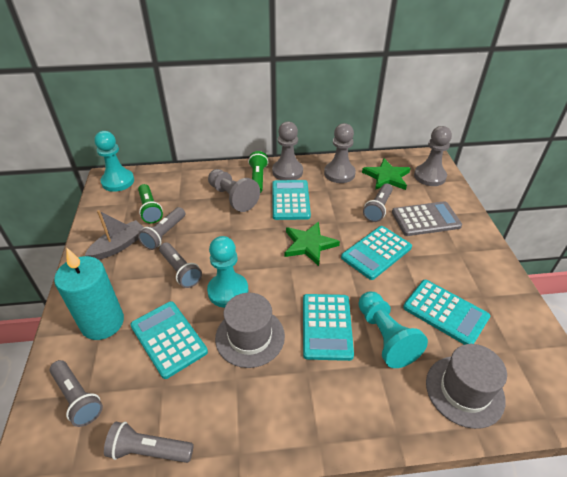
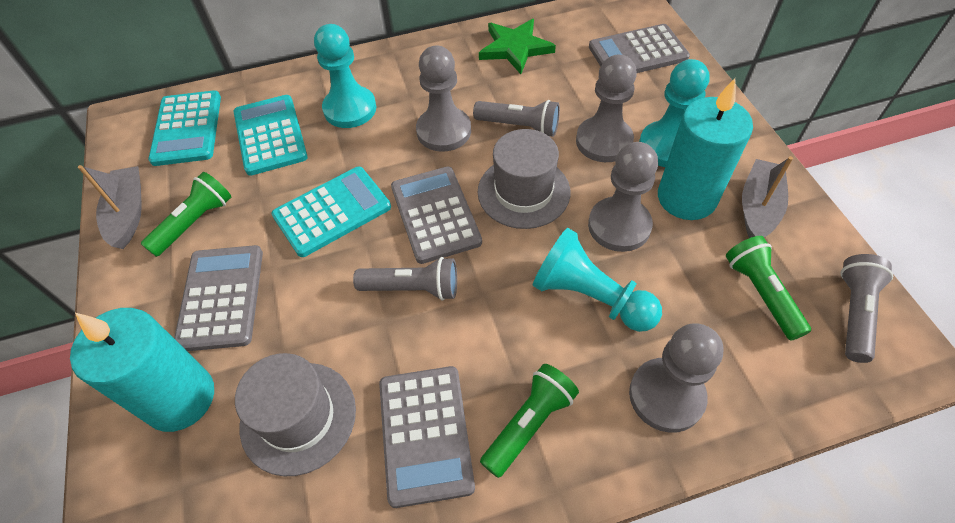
green flashlight: [138,184,163,223] [248,151,268,193] = 2 -> [141,172,231,257] [480,364,579,478] [726,236,811,341] = 3
green star: [285,221,340,266] [362,158,410,190] = 2 -> [479,19,556,74] = 1
grey boat: [84,210,144,260] = 1 -> [78,165,141,249] [742,156,793,238] = 2
grey calculator: [392,201,462,236] = 1 -> [174,245,263,351] [379,366,475,508] [391,167,482,264] [589,24,690,73] = 4
grey flashlight: [49,360,103,427] [104,422,194,463] [138,207,185,250] [159,243,202,288] [363,184,393,222] = 5 -> [353,257,457,300] [473,100,560,137] [840,254,893,363] = 3
turquoise calculator: [130,301,208,379] [272,180,311,220] [303,294,354,361] [341,226,412,280] [403,280,490,345] = 5 -> [148,90,221,166] [233,95,308,176] [271,166,391,257] = 3
turquoise candle: [54,248,124,340] = 1 -> [70,308,214,432] [658,78,753,220] = 2

